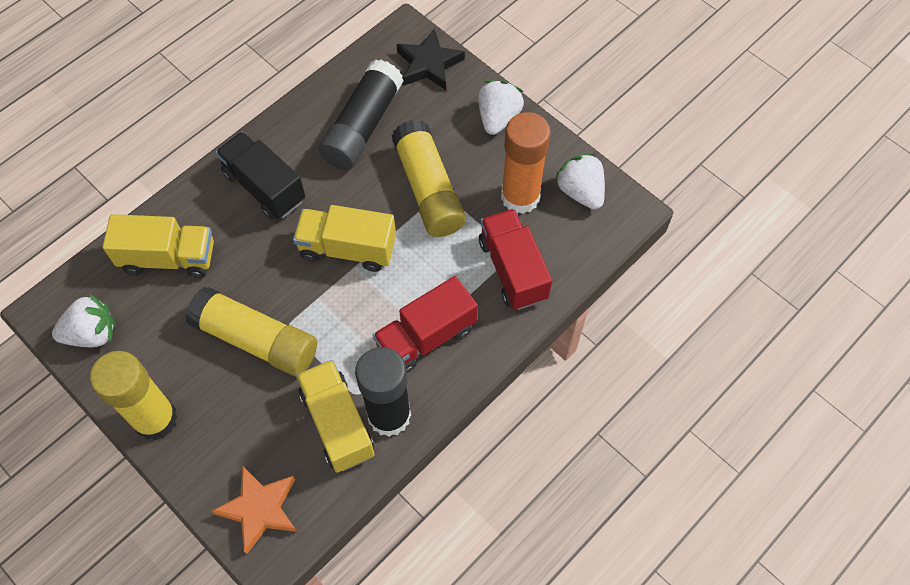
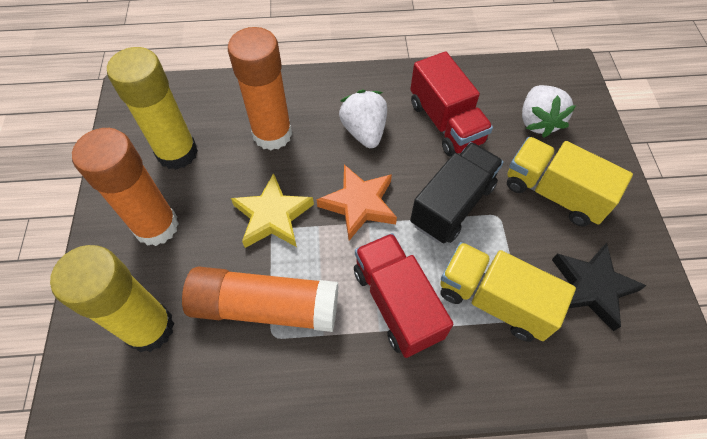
black glue stick: [319,59,404,170] [355,347,411,437] = 2 -> none = 0
orange glue stick: [501,112,551,214] = 1 -> [72,128,179,246] [182,266,338,332] [228,27,292,150] = 3
white strawberry: [52,294,116,347] [478,80,524,135] [555,153,605,210] = 3 -> [339,90,387,148] [522,85,576,137] = 2
yellow glue stick: [90,351,178,440] [185,286,317,377] [392,119,466,237] = 3 -> [50,245,175,352] [107,47,198,170] = 2
yellow star: none = 0 -> [231,173,314,248] = 1
yellow truck: [103,214,214,278] [293,205,396,272] [296,360,375,473] = 3 -> [440,242,576,342] [507,137,633,227] = 2

